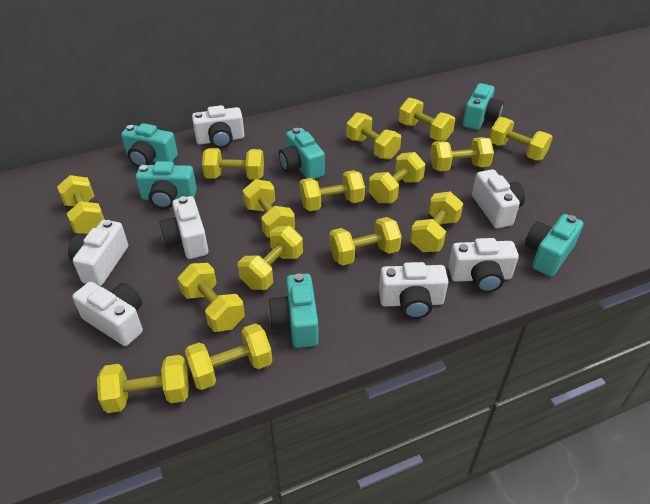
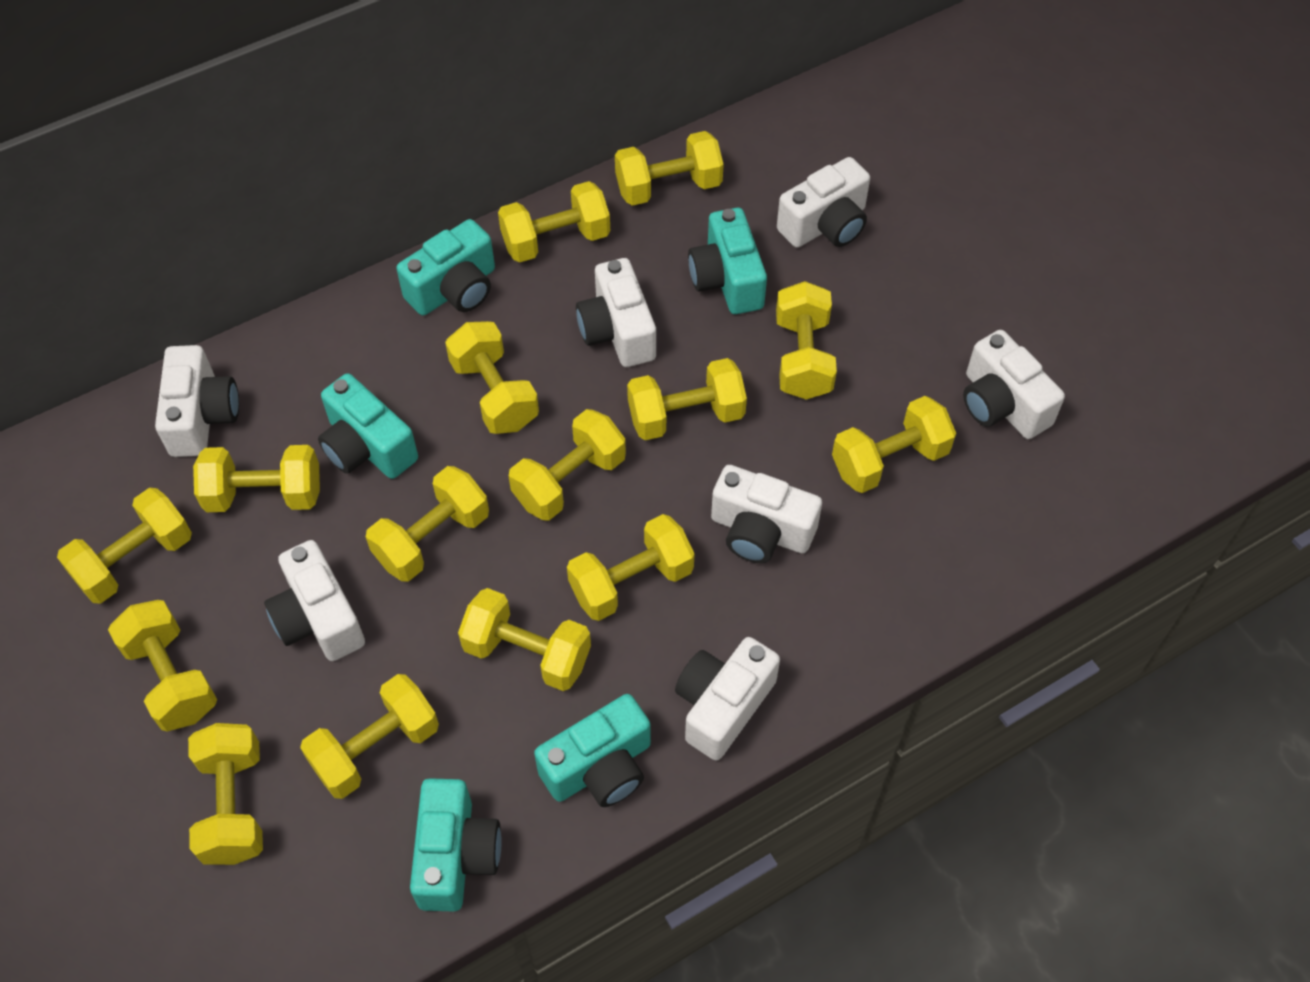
turquoise camera: [121,123,178,167] [136,161,197,209] [268,273,319,348] [279,128,325,179] [463,83,504,130] [525,214,583,277] = 6 -> [318,373,418,479] [396,219,495,316] [410,778,502,911] [534,694,651,807] [688,208,767,314] = 5

